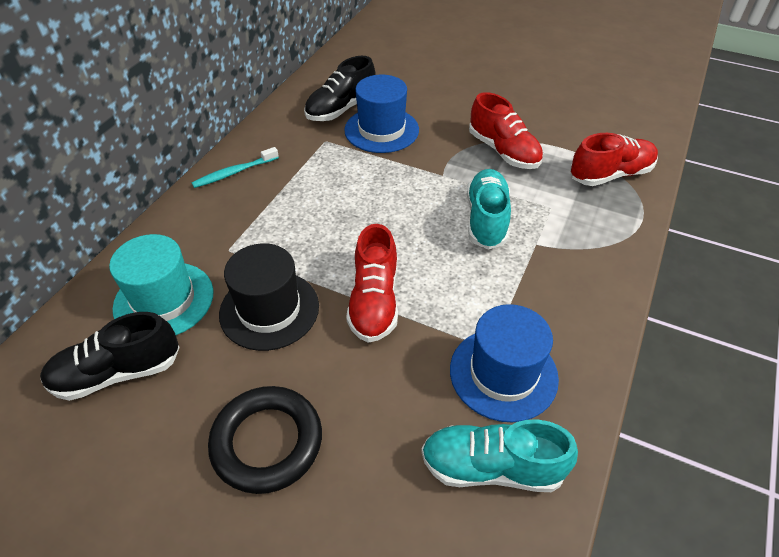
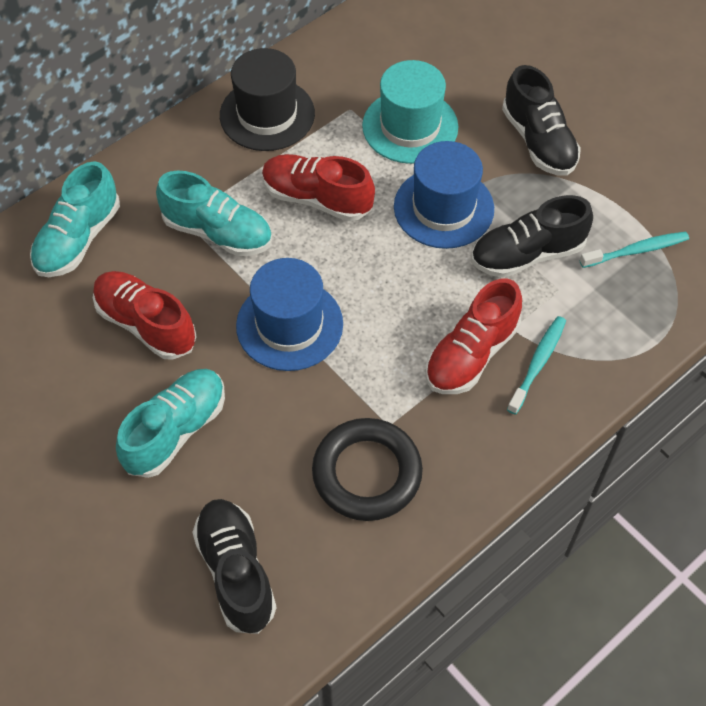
black shoe: [40,312,180,401] [304,56,376,121] = 2 -> [192,499,277,634] [471,195,593,278] [502,65,581,176] = 3
turquoise shoe: [421,420,578,492] [467,169,511,250] = 2 -> [30,161,120,277] [116,369,225,478] [156,170,272,256] = 3
turquoise toothbrush: [191,147,279,188] = 1 -> [507,316,566,415] [580,232,689,268] = 2

